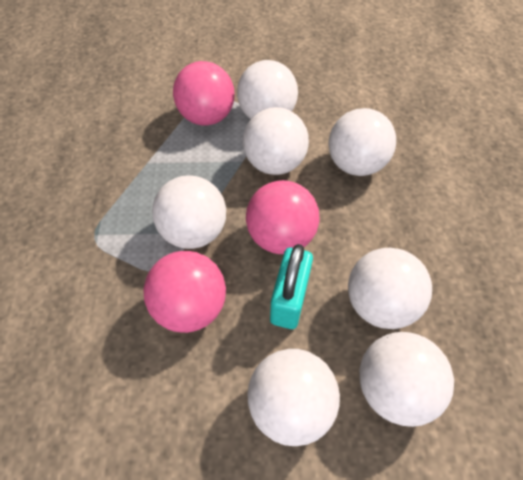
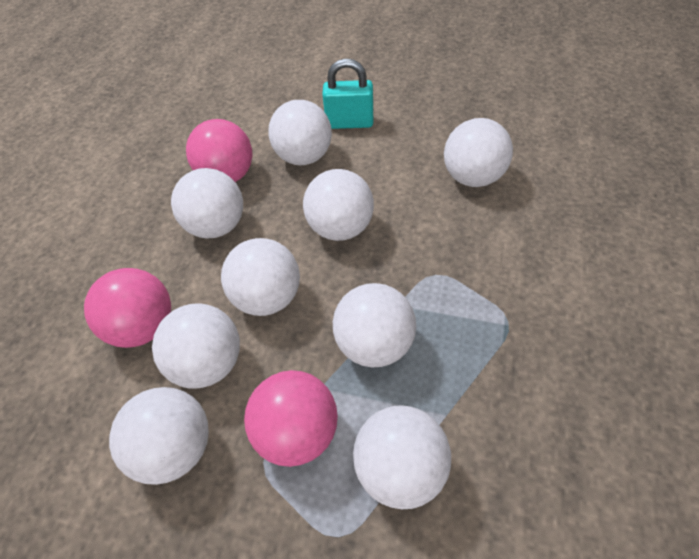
white ball: [152,175,226,249] [237,60,298,119] [243,107,309,175] [247,349,340,446] [328,108,396,176] [348,248,432,329] [359,332,454,427] = 7 -> [109,387,209,485] [152,304,240,389] [171,168,243,239] [221,238,300,316] [268,100,332,165] [303,169,374,241] [333,283,416,367] [353,405,451,509] [444,118,513,187] = 9

